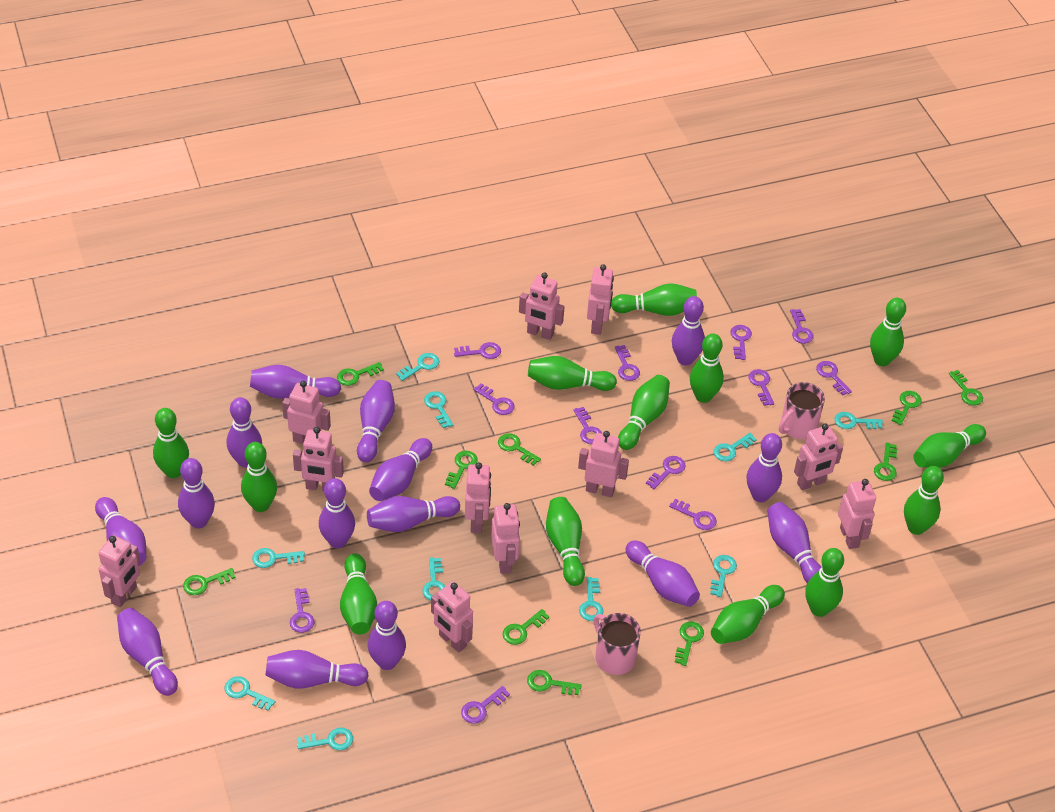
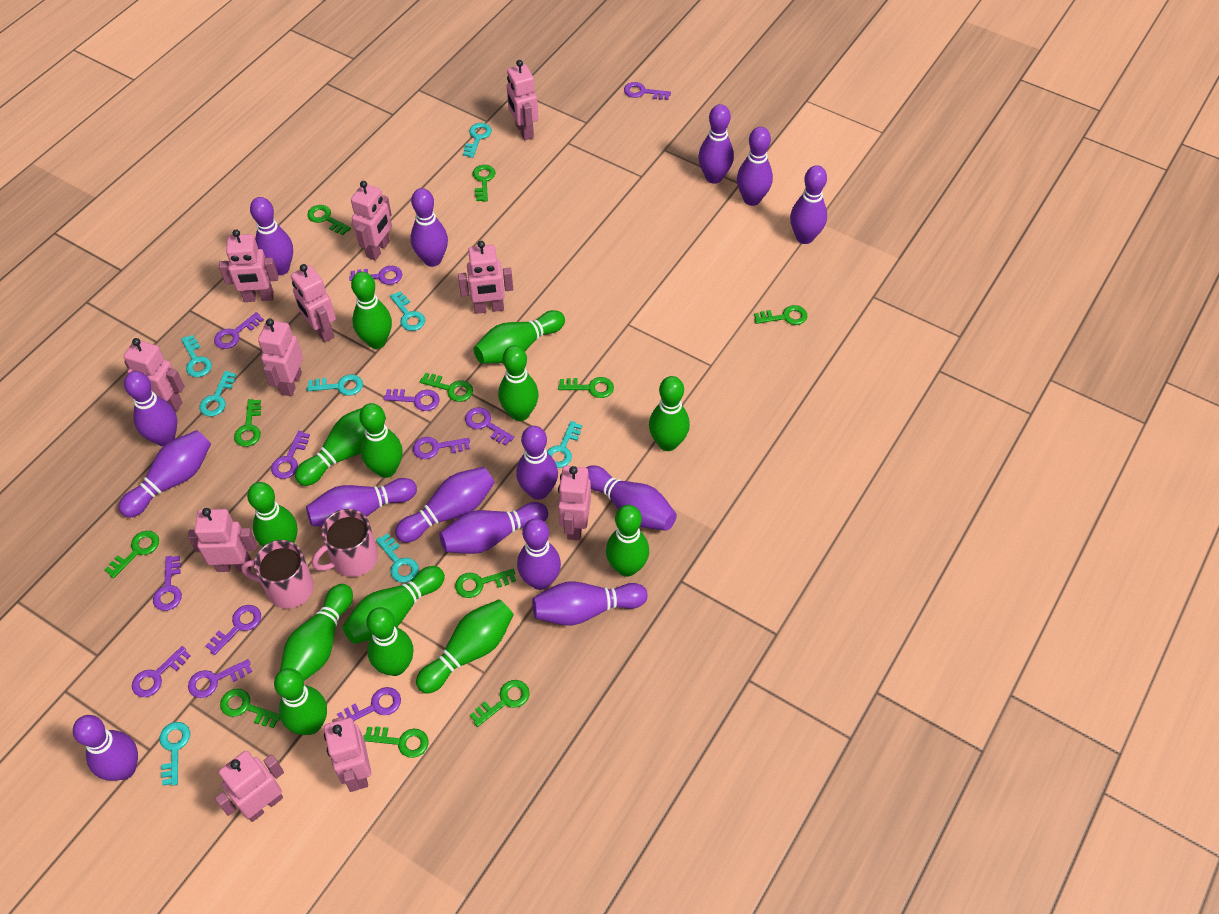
green key: [183,568,236,595] [337,362,384,386] [445,451,478,489] [498,433,541,466] [503,609,549,645] [527,670,582,695] [675,621,704,666] [874,442,897,481] [892,391,922,425] [949,370,983,406] = 10 -> [105,531,159,578] [220,689,280,728] [234,399,261,447] [307,205,351,235] [363,726,428,758] [420,373,473,402] [455,569,516,598] [470,680,530,727] [473,165,495,202] [558,377,614,398] [754,305,808,325] = 11
turquoise key: [225,676,276,711] [252,548,305,568] [297,727,353,750] [396,353,439,381] [422,557,445,600] [424,391,453,428] [579,577,603,621] [710,555,737,597] [713,433,757,461] [834,412,883,429] = 10 -> [160,722,190,786] [181,335,212,377] [199,371,236,416] [307,374,363,396] [376,533,419,583] [390,291,425,331] [463,123,492,158] [547,421,582,468] = 8

